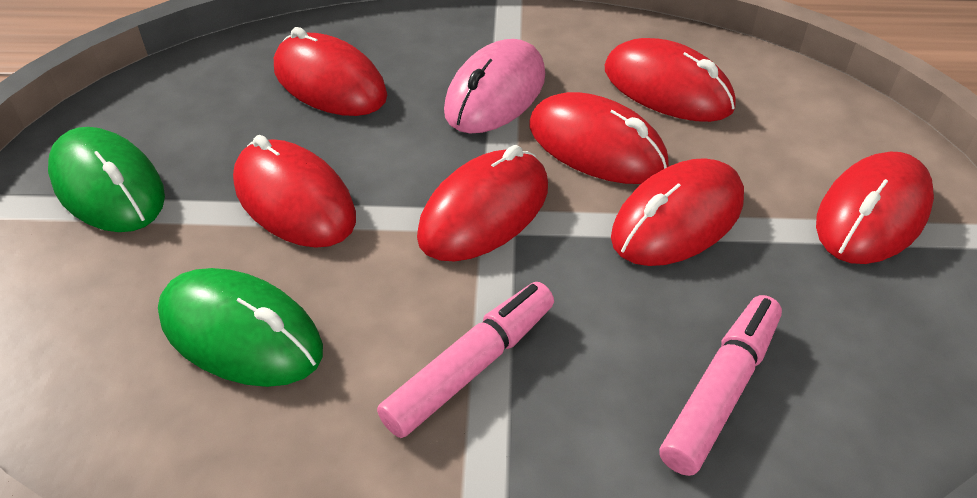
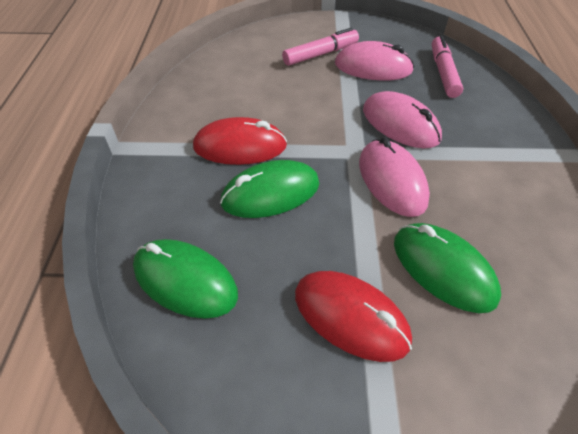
green mouse: [48,127,165,232] [158,268,323,387] = 2 -> [133,239,238,319] [220,160,319,218] [394,223,501,313] = 3
pink mouse: [444,39,545,133] = 1 -> [335,41,414,81] [359,137,430,217] [363,91,442,148] = 3
red mouse: [233,135,356,248] [274,27,387,116] [417,145,548,261] [530,92,669,184] [605,38,736,122] [611,158,744,266] [816,152,934,264] = 7 -> [193,117,287,165] [295,271,412,362] = 2

